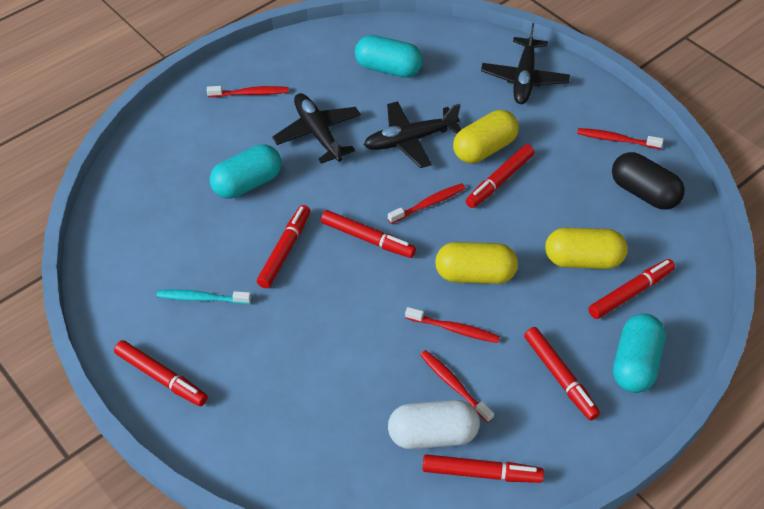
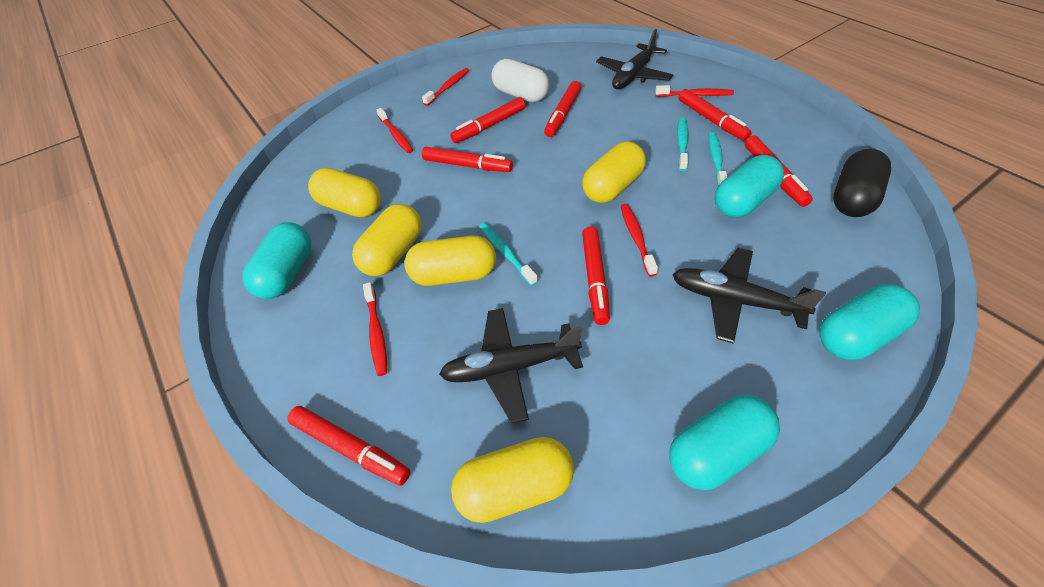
turquoise capsule: [210,144,282,198] [355,35,423,77] [613,314,665,393] = 3 -> [243,222,312,299] [669,394,780,490] [715,155,784,218] [819,284,920,360] = 4
turquoise toothbrush: [157,290,251,304] = 1 -> [479,223,538,286] [677,117,688,171] [709,132,727,186] = 3
yellow capsule: [435,242,518,284] [453,110,519,163] [545,228,628,269] = 3 -> [308,168,381,217] [352,204,422,276] [405,236,496,286] [451,437,574,523] [582,142,646,203] = 5

